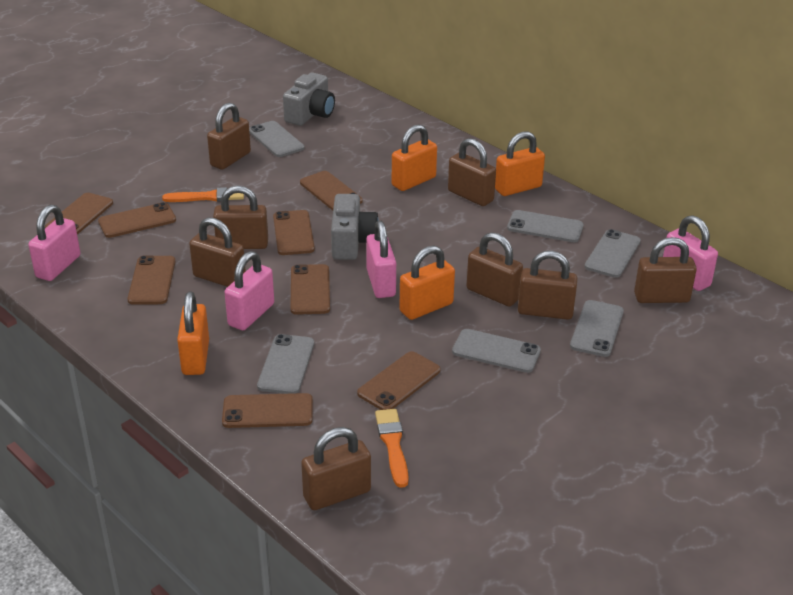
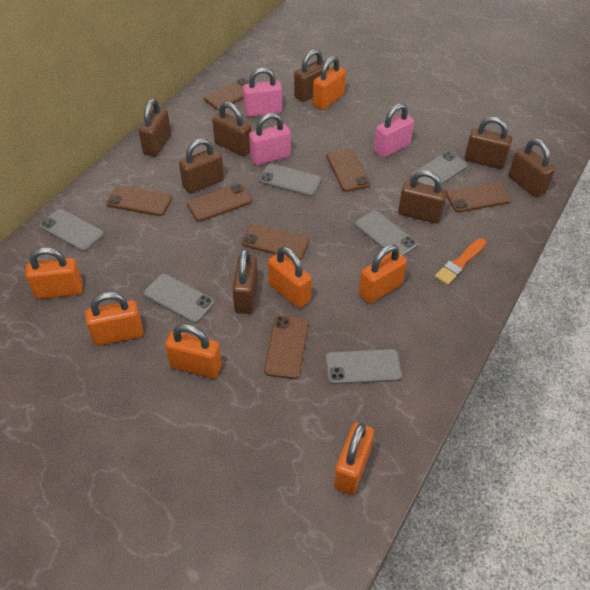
brown phone: [45,193,113,235] [98,202,176,238] [128,255,176,305] [222,393,313,428] [273,210,315,255] [290,264,330,315] [300,171,363,210] [357,351,441,410] = 8 -> [106,185,172,216] [187,184,252,222] [204,78,249,110] [242,223,310,260] [264,316,309,379] [326,149,370,192] [446,182,511,212] = 7
grey camera: [283,73,335,126] [331,194,379,260] = 2 -> none = 0
orange brush: [162,187,244,202] [375,409,409,488] = 2 -> [435,238,486,285] = 1
orange padlock: [177,292,209,375] [392,124,437,191] [399,246,455,320] [495,131,545,196] = 4 -> [25,247,83,299] [85,292,143,346] [165,324,222,378] [268,247,312,308] [313,56,346,110] [334,423,374,495] [359,244,407,304] = 7
pink padlock: [28,205,80,281] [225,251,274,330] [366,221,396,298] [663,215,718,291] = 4 -> [243,68,282,117] [249,113,291,165] [374,103,414,158] = 3

